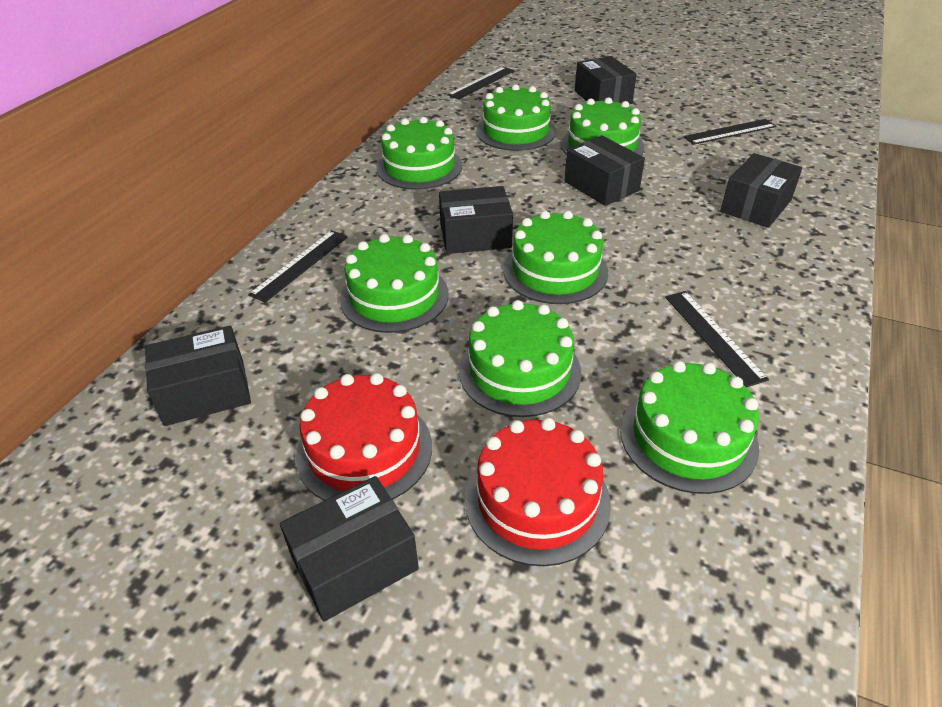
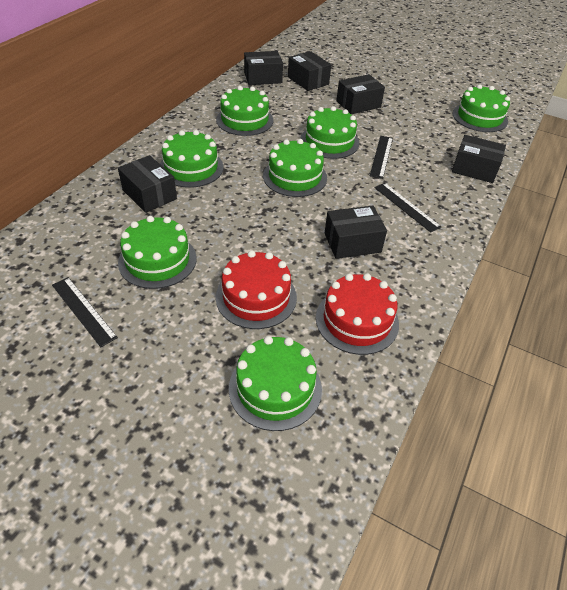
black ruler: [248,230,348,303] [447,67,515,99] [665,291,769,387] [683,119,776,145] = 4 -> [52,277,118,347] [370,136,393,179] [374,183,441,232] = 3

